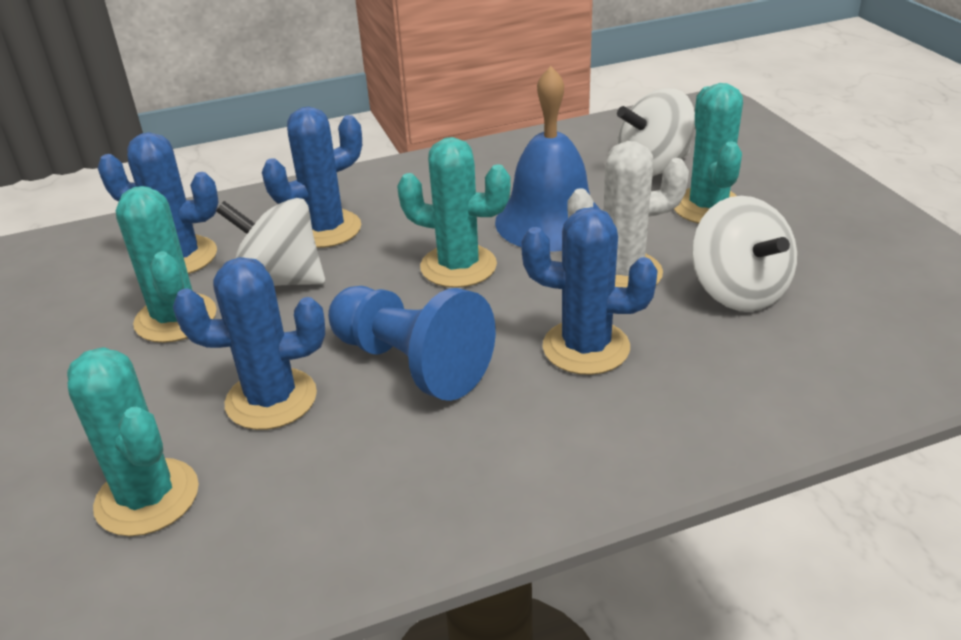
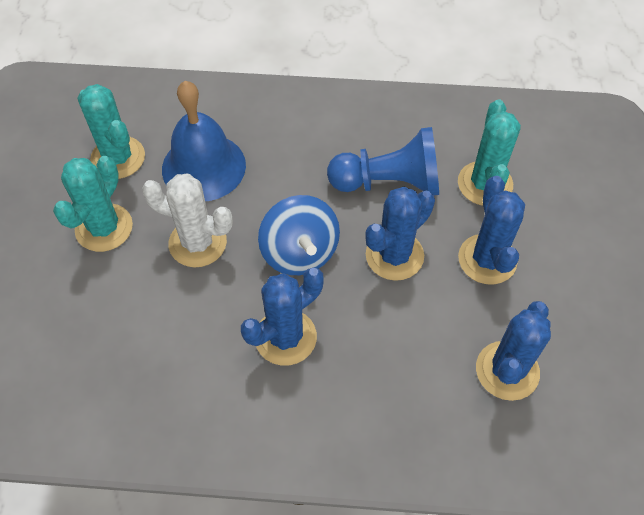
blue spinning top: none = 0 -> [258,195,340,275] = 1
turquoise cactus: [67,347,199,536] [116,186,216,343] [397,137,511,288] [674,83,743,224] = 4 -> [53,156,133,252] [77,84,145,179] [458,99,521,206] = 3
white spinning top: [216,198,325,286] [617,88,695,176] [692,196,797,312] = 3 -> none = 0

